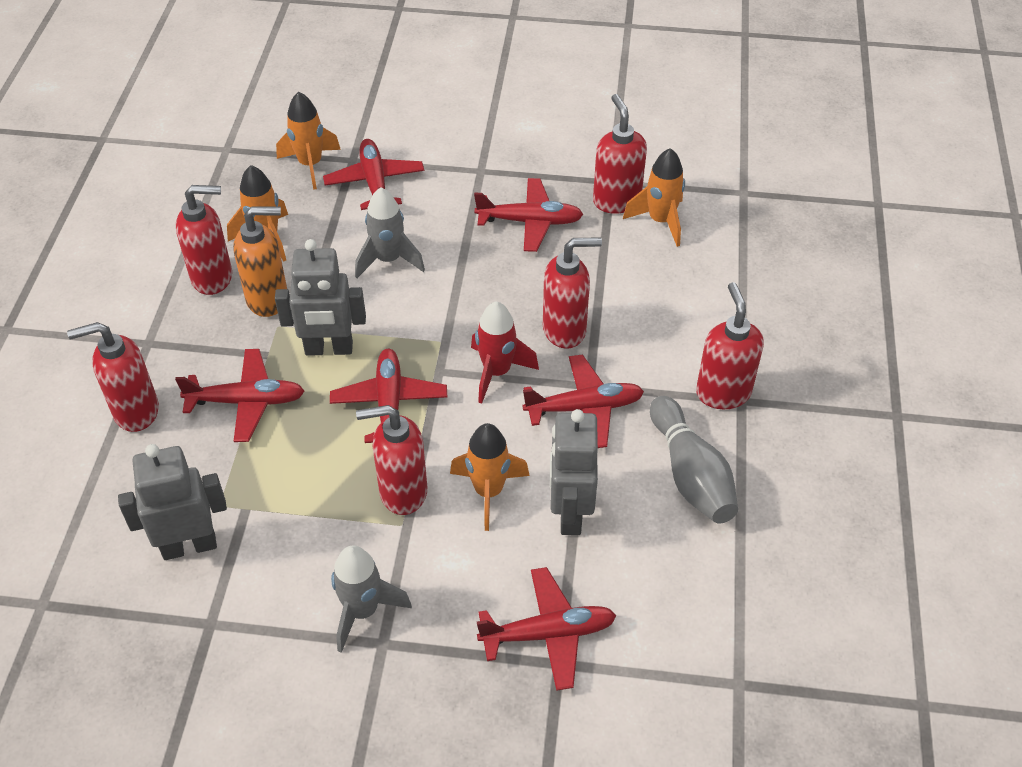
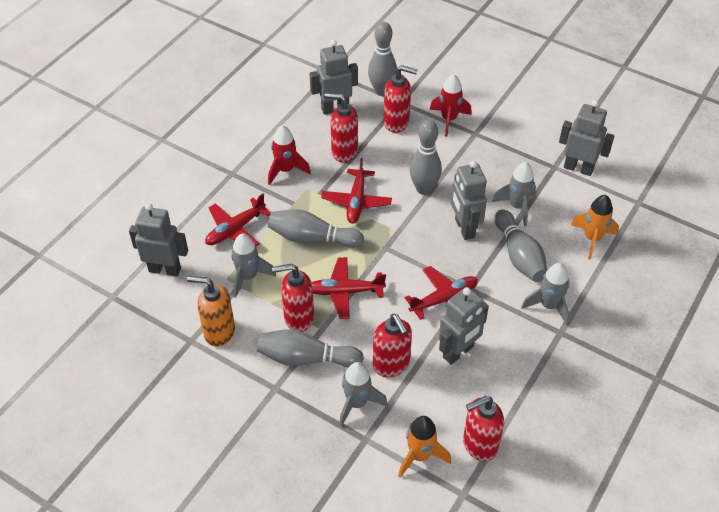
grey bowling pin: [650,396,738,523] = 1 -> [257,329,364,367] [268,209,364,248] [368,22,397,96] [410,120,442,195] [494,209,547,282] = 5
grey robot: [118,444,227,560] [275,239,366,356] [550,409,598,535] = 3 -> [129,203,188,277] [310,40,358,115] [439,287,489,365] [451,161,487,240] [559,100,614,176] = 5
grey rocket: [331,545,412,653] [355,188,425,278] = 2 -> [231,233,276,298] [339,362,388,427] [492,162,536,227] [521,263,570,326] = 4
orange rocket: [227,165,288,262] [276,92,341,190] [450,423,530,531] [623,148,685,247] = 4 -> [398,416,451,478] [571,195,619,260] = 2
red plane: [175,349,304,442] [323,139,424,210] [330,349,447,443] [474,178,583,252] [477,567,616,691] [522,354,644,448] = 6 -> [205,194,271,247] [311,257,386,319] [321,158,392,224] [404,266,478,320] = 4
red rocket: [471,301,539,404] = 1 -> [268,125,311,185] [430,74,472,137] = 2
red soap dispenser: [67,322,159,432] [176,185,232,295] [356,405,427,515] [543,238,602,349] [593,94,647,214] [696,282,764,409] = 6 -> [272,264,314,332] [324,93,358,162] [373,314,412,377] [384,65,418,133] [463,396,504,462] = 5

